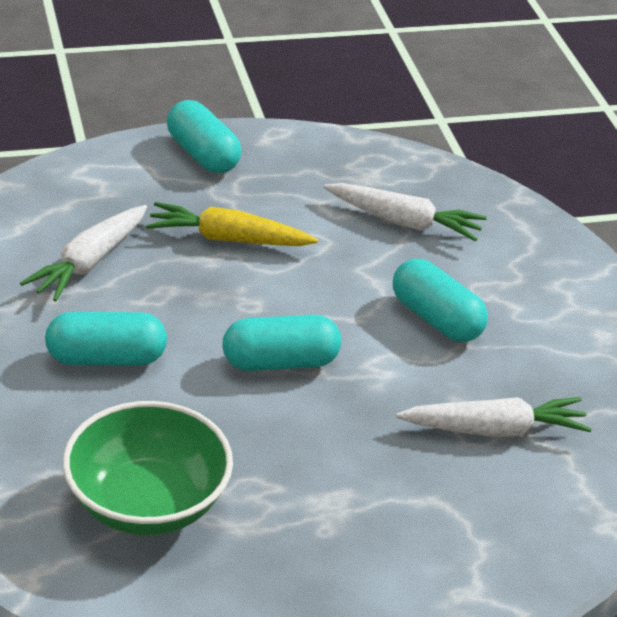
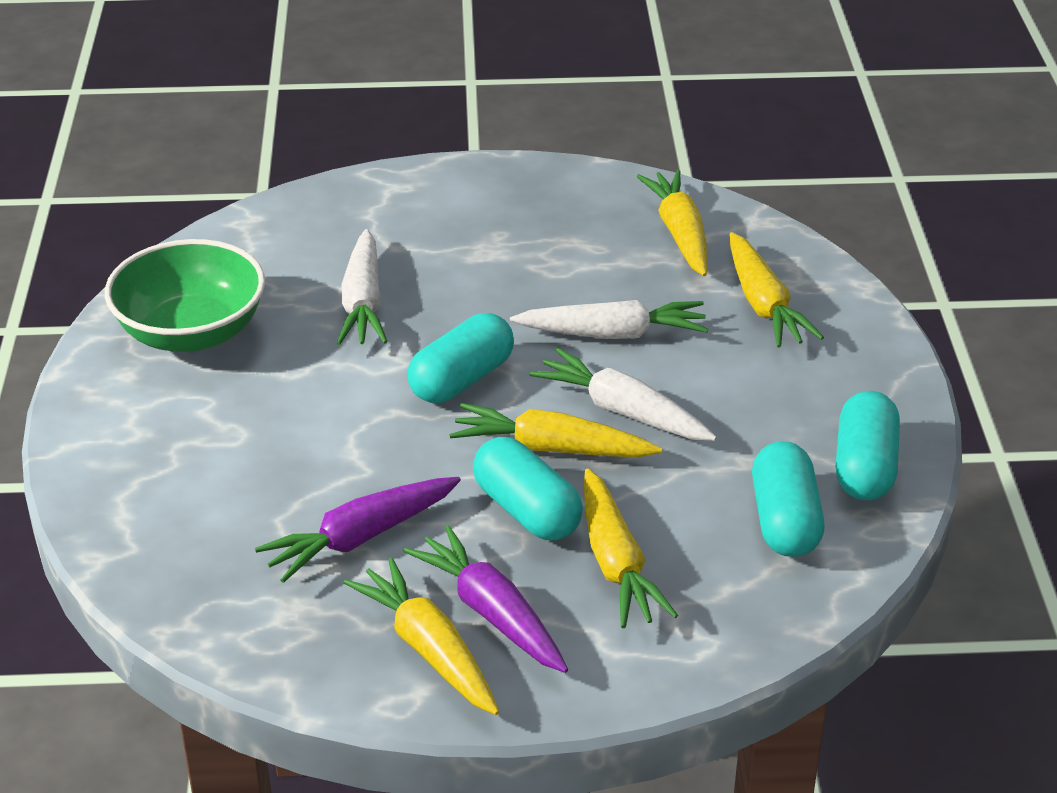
purple carrot: none = 0 -> [255,477,461,583] [404,525,568,673] = 2
yellow carrot: [146,202,318,246] = 1 -> [344,558,499,715] [449,403,662,458] [584,469,678,628] [636,170,708,276] [730,232,824,348] = 5

